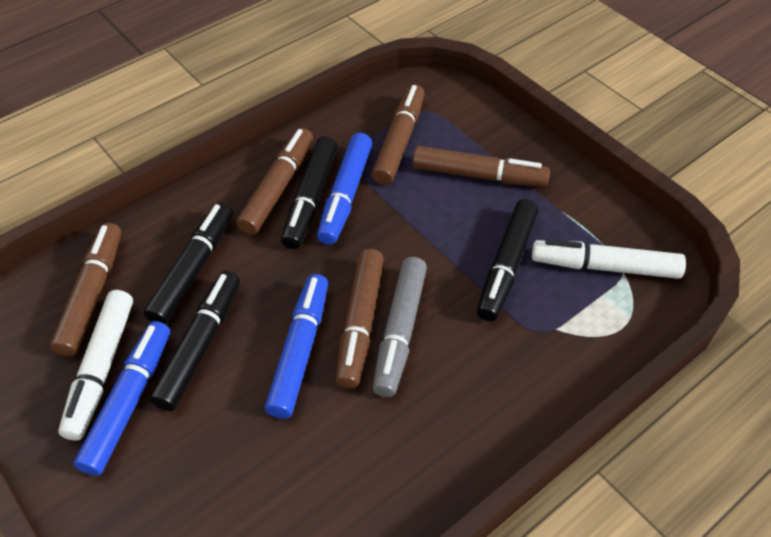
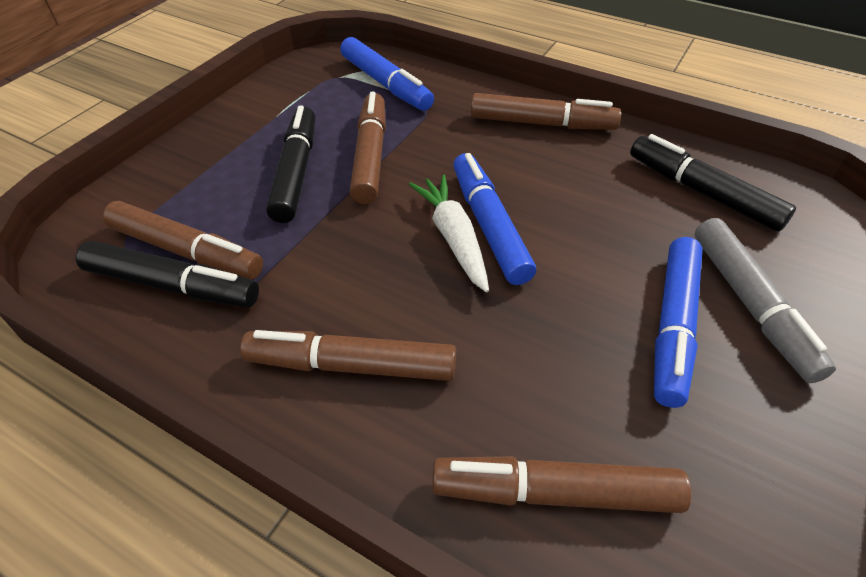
black marker: [143,202,233,324] [150,271,240,411] [281,136,338,249] [477,199,538,321] = 4 -> [76,241,259,308] [266,106,315,223] [630,134,796,231] = 3
white carrot: none = 0 -> [409,175,489,292] = 1
white marker: [58,290,133,440] [532,239,686,279] = 2 -> none = 0

